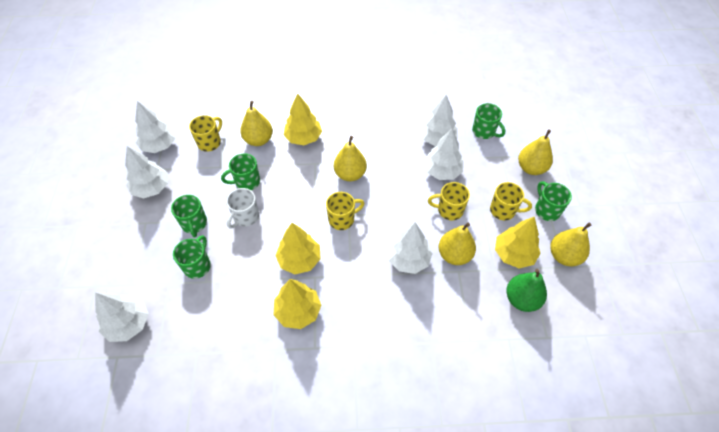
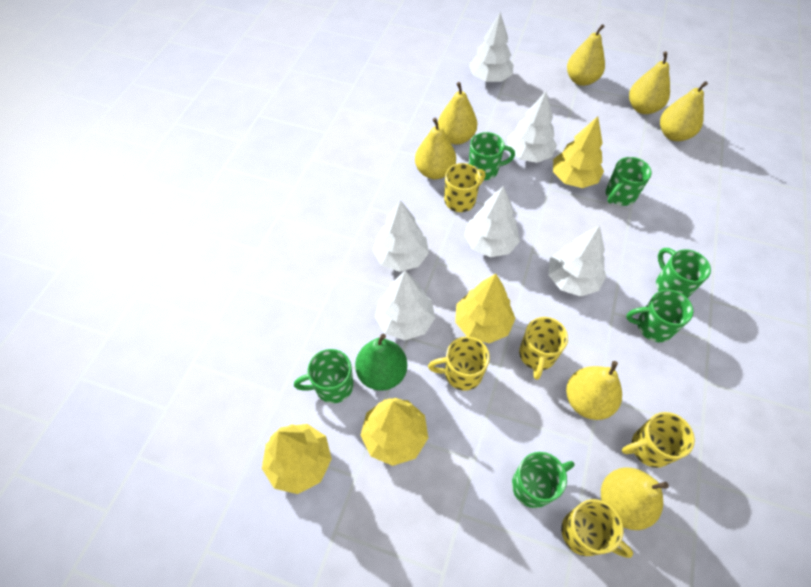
green mug: [171,195,207,238] [173,235,211,279] [221,154,260,190] [472,103,505,139] [535,181,572,221] = 5 -> [294,349,354,403] [469,132,515,180] [512,452,574,508] [606,157,652,206] [626,289,693,342] [656,248,711,298] = 6
white mug: [226,188,259,229] = 1 -> none = 0
yellow mug: [189,115,222,152] [326,192,365,230] [428,182,470,220] [490,182,532,220] = 4 -> [428,336,490,391] [444,163,486,212] [519,317,568,380] [561,499,633,558] [622,412,695,468] = 5
yellow pear: [240,101,273,146] [334,136,367,181] [438,223,476,265] [518,129,553,175] [551,223,591,266] = 5 -> [415,117,456,179] [438,82,478,145] [566,361,622,420] [567,24,605,86] [601,467,669,530] [629,52,670,114] [660,81,708,141] = 7

